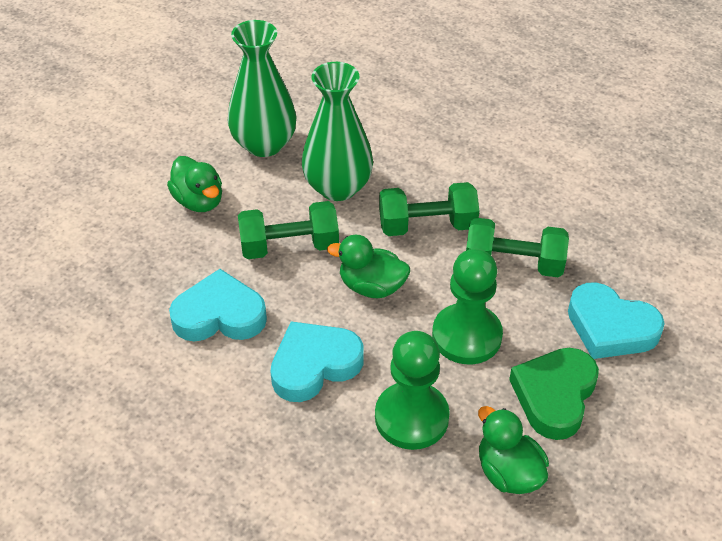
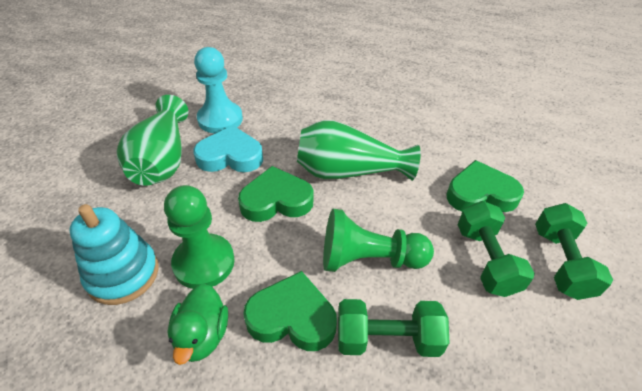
green duck: [167,156,222,212] [327,235,410,298] [478,406,549,494] = 3 -> [167,283,228,365] = 1
green heart: [509,348,599,440] = 1 -> [238,166,313,222] [243,271,337,351] [447,160,524,212] = 3
turquoise heart: [169,269,267,341] [270,321,364,402] [568,282,665,359] = 3 -> [193,125,263,172] = 1
turquoise pawn: none = 0 -> [194,47,243,134] = 1
turquoise stacking toy: none = 0 -> [69,204,159,305] = 1

